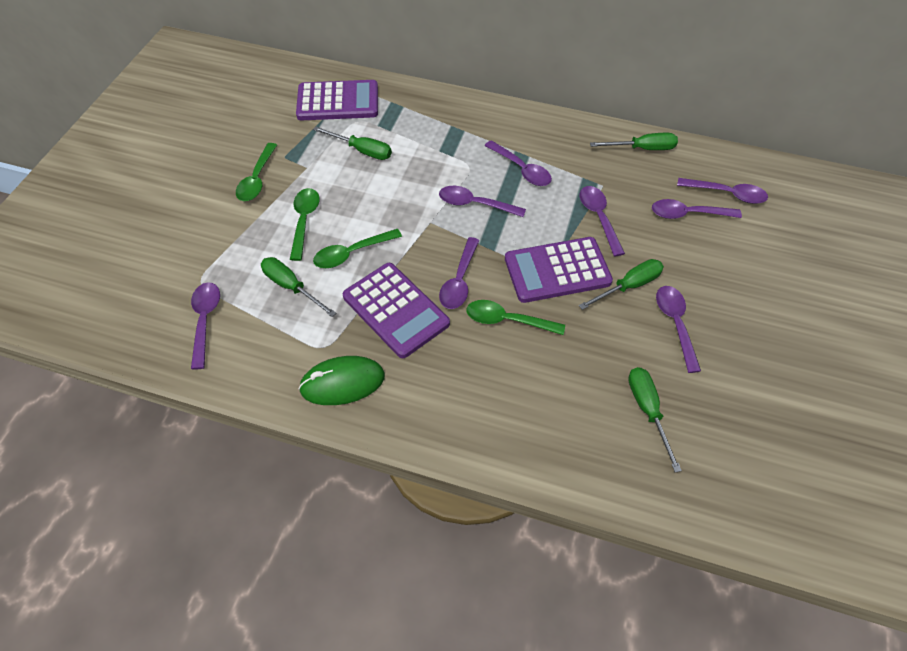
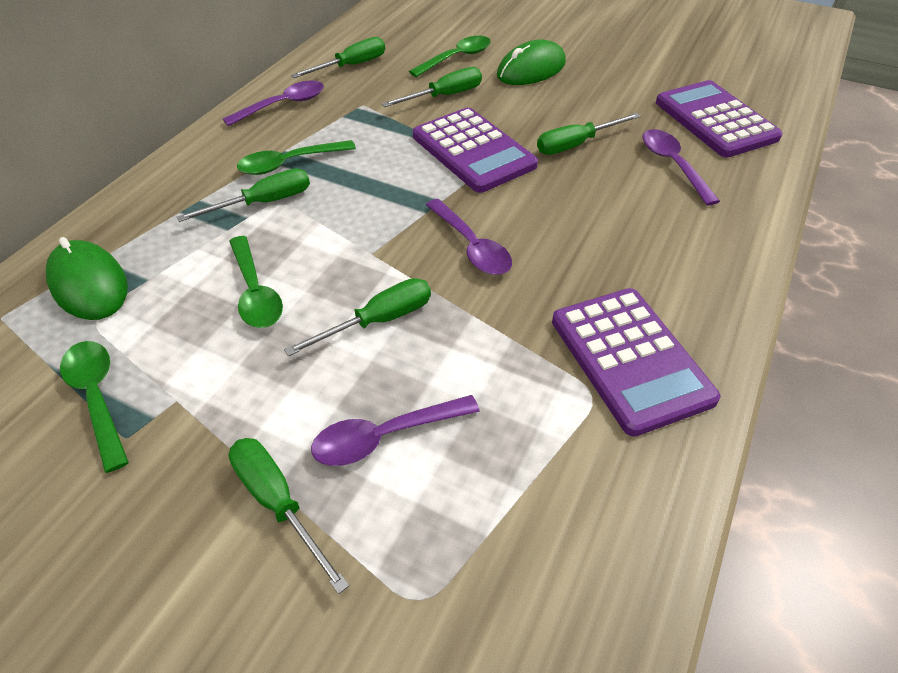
green mouse: [298,356,385,405] = 1 -> [46,237,128,320] [497,40,566,85] = 2
green screwdriver: [261,257,336,317] [313,126,392,160] [579,259,664,310] [590,133,678,150] [628,367,682,473] = 5 -> [177,168,310,222] [229,438,349,594] [284,278,431,356] [291,37,385,78] [382,67,482,107] [537,113,641,155] = 6
purple spoon: [191,282,220,370] [439,186,526,217] [439,237,480,309] [485,140,552,186] [580,186,625,257] [652,199,742,219] [656,286,701,373] [677,178,768,204] = 8 -> [223,81,324,126] [311,395,480,466] [426,199,512,275] [642,129,720,206] = 4

